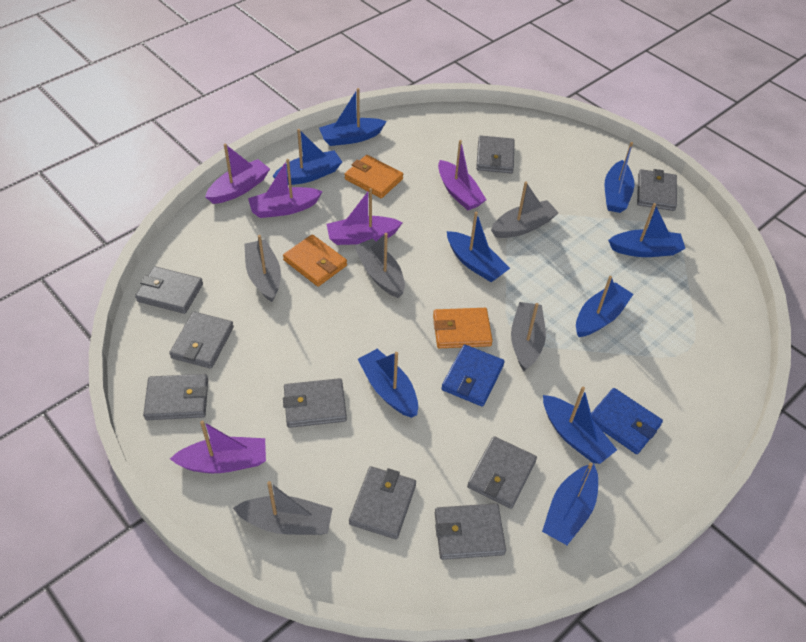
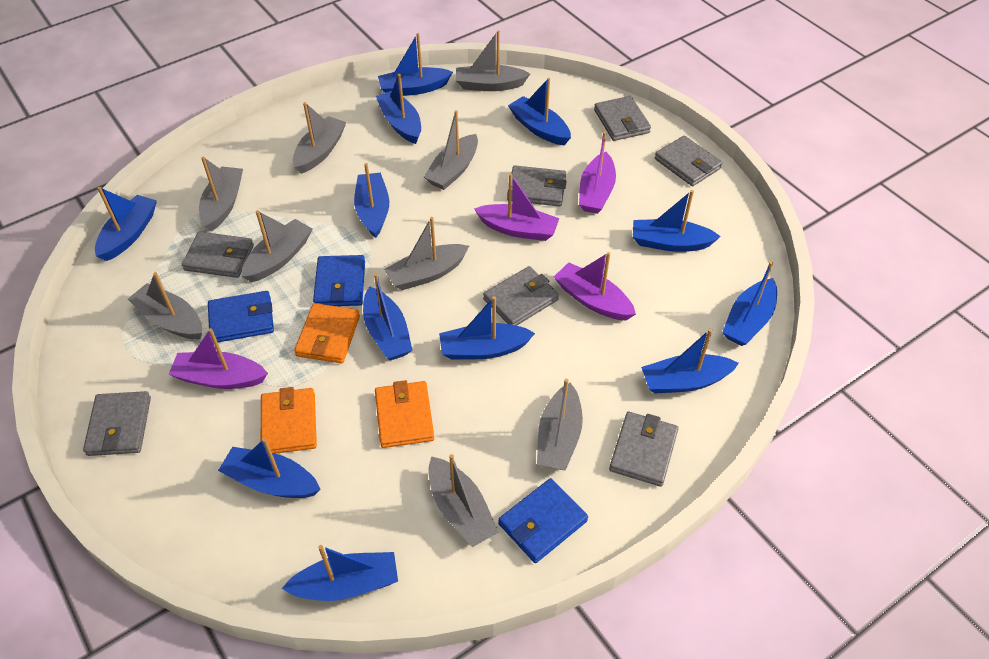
blue boat: [272,129,342,185] [319,88,387,146] [358,349,418,418] [447,212,510,282] [542,463,598,545] [543,387,617,464] [576,276,633,337] [604,142,635,213] [608,203,685,257] = 9 -> [95,187,157,261] [218,438,321,498] [282,545,398,601] [354,163,389,238] [363,273,412,360] [376,74,421,144] [378,33,453,96] [439,296,535,360] [508,78,571,145] [633,190,721,252] [641,329,739,394] [722,261,777,346] = 12
blue wallet: [441,344,504,407] [591,388,663,454] = 2 -> [208,291,274,342] [313,255,365,306] [498,478,588,563] = 3
grey boat: [233,481,333,535] [244,235,281,302] [354,233,405,298] [491,182,559,238] [511,302,546,371] = 5 -> [128,272,202,339] [199,157,243,231] [241,210,312,282] [293,102,346,174] [384,217,469,290] [424,110,478,190] [428,454,498,547] [456,30,530,91] [537,379,583,471] = 9
grey wallet: [135,266,203,314] [143,374,208,420] [169,312,234,369] [283,378,347,428] [349,466,416,539] [435,503,506,560] [467,436,537,509] [476,135,515,173] [637,169,677,211] = 9 -> [83,391,151,456] [182,232,254,278] [483,266,559,326] [507,166,567,206] [594,96,651,141] [609,412,679,487] [655,135,722,186] = 7
purple boat: [170,420,266,473] [205,143,270,204] [248,159,323,218] [327,188,403,245] [438,140,486,210] = 5 -> [168,328,268,389] [474,173,559,241] [554,252,636,320] [579,131,616,214] = 4

